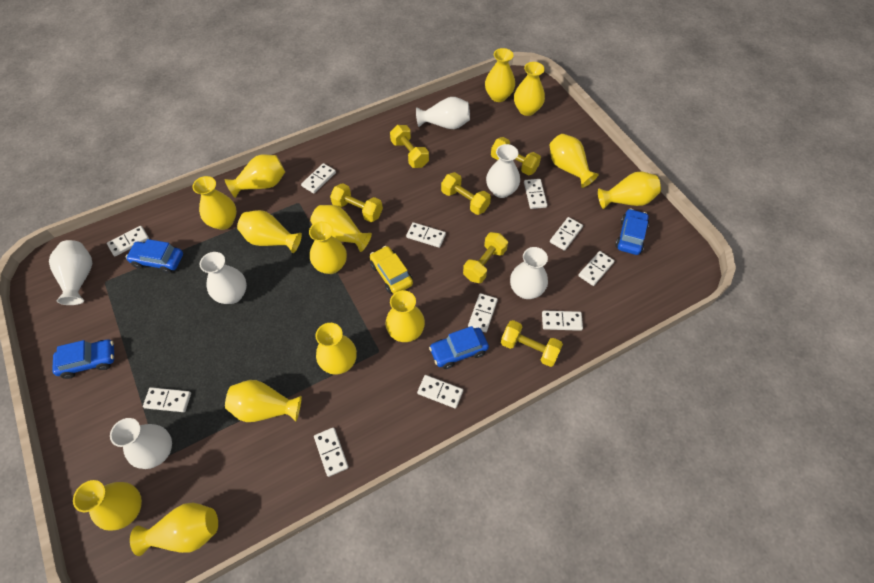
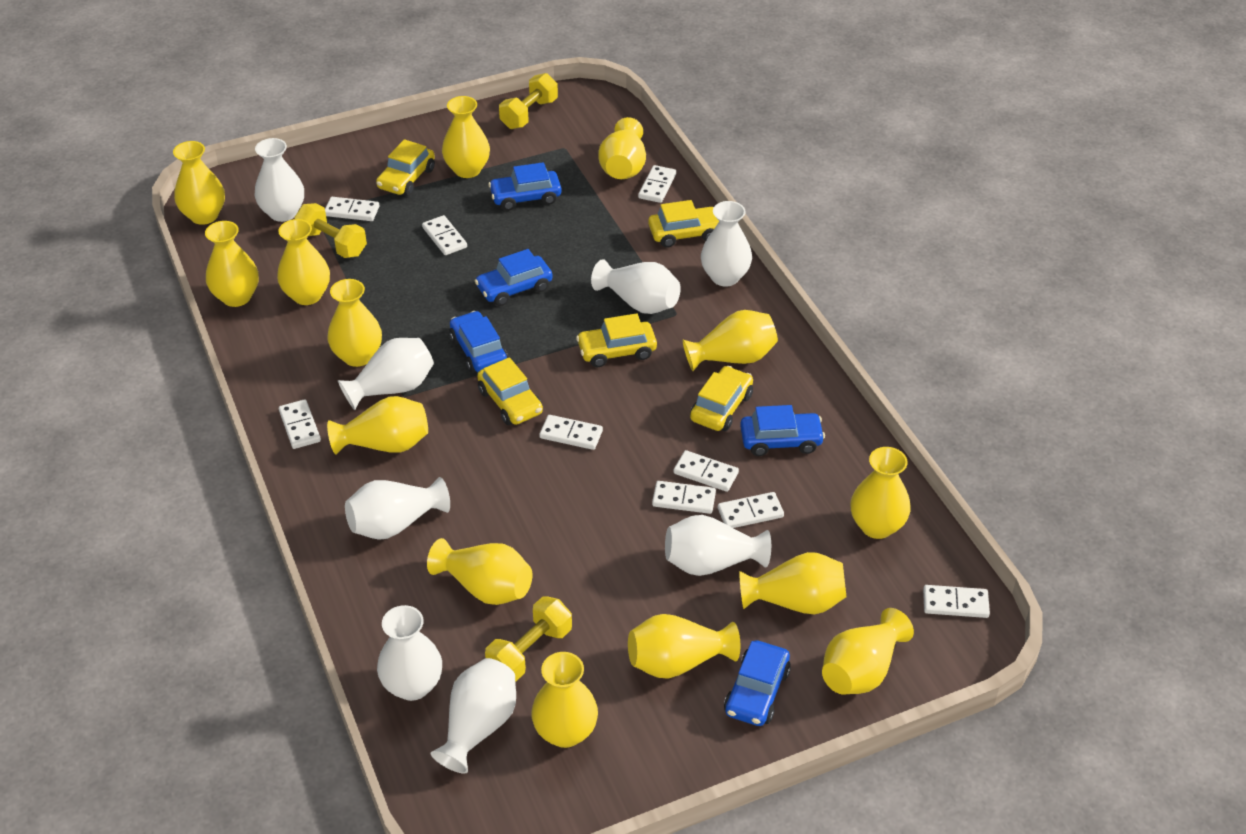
blue car: [52,340,114,379] [126,239,183,274] [429,326,489,369] [615,208,649,255] = 4 -> [449,311,508,373] [475,249,553,306] [488,162,562,211] [724,640,791,726] [740,405,825,456] = 5
white domino: [107,226,149,256] [143,387,191,412] [301,163,336,193] [314,427,349,477] [406,222,446,248] [417,375,463,409] [468,293,498,332] [524,179,547,209] [542,311,583,331] [550,217,583,251] [578,251,615,286] = 11 -> [279,399,321,449] [325,197,379,221] [422,215,467,255] [539,415,603,450] [638,165,676,203] [652,481,716,514] [674,450,739,492] [718,492,784,528] [923,585,990,618] = 9
white vase: [49,240,92,305] [110,418,172,469] [200,252,247,304] [416,97,470,129] [486,144,520,198] [510,247,548,299] = 6 -> [255,138,304,222] [338,338,434,410] [345,477,450,540] [377,605,442,701] [431,658,516,774] [591,259,681,314] [665,515,771,576] [701,201,752,286] = 8
yellow car: [370,246,413,294] = 1 -> [376,139,435,196] [477,357,543,425] [576,313,657,367] [648,200,719,248] [690,366,753,431] = 5
yellow dumbbell: [330,183,383,222] [390,125,429,168] [441,172,491,215] [463,232,508,283] [491,137,541,176] [501,320,563,367] = 6 -> [294,203,367,258] [485,596,572,682] [499,73,558,129] = 3

